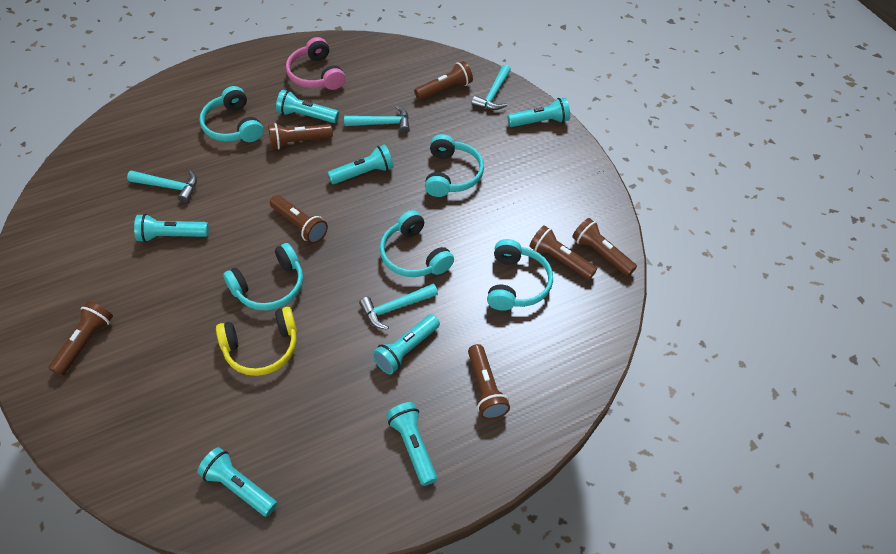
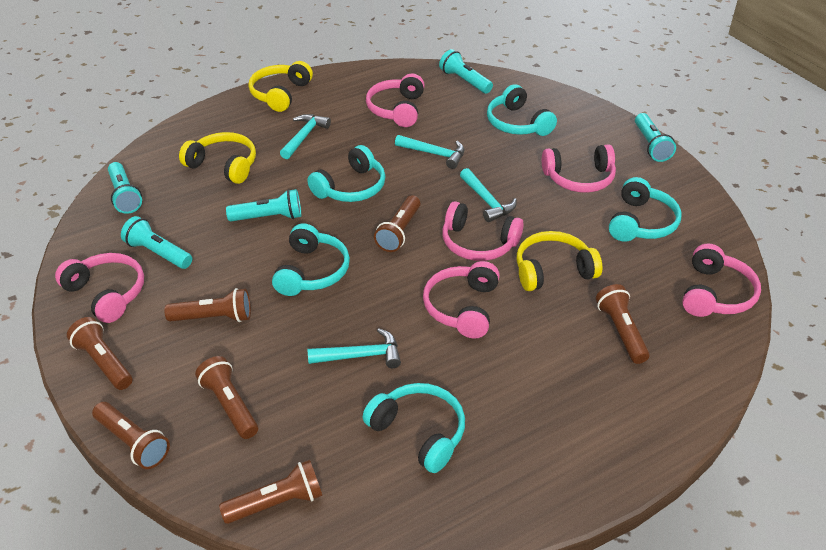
pink headphones: [286,37,345,90] = 1 -> [55,253,144,323] [366,74,425,127] [423,261,500,338] [442,201,524,261] [542,145,616,193] [682,243,761,317] = 6
turquoise flashlight: [134,214,209,242] [197,447,277,517] [276,90,339,123] [328,144,394,184] [373,314,440,375] [386,402,437,486] [507,97,570,127] = 7 -> [108,162,142,214] [121,216,192,269] [226,189,301,221] [439,49,493,94] [635,113,676,162] = 5
yellow headphones: [216,307,297,376] = 1 -> [179,132,256,184] [248,61,313,112] [517,231,602,291] = 3

